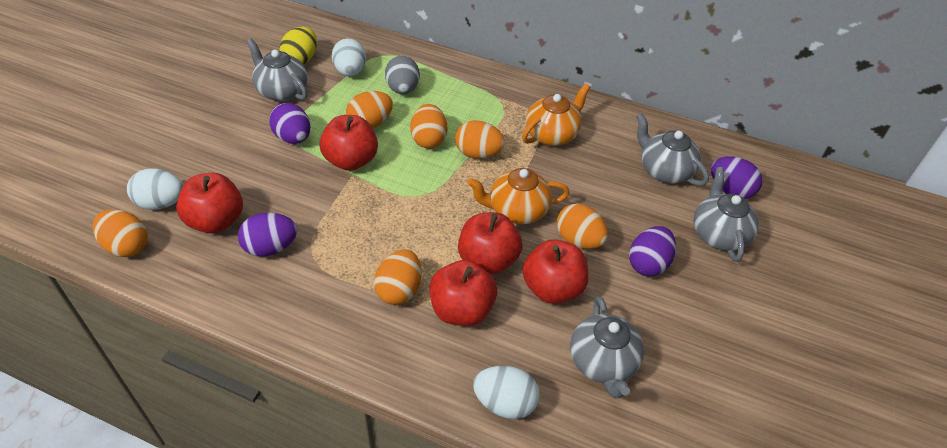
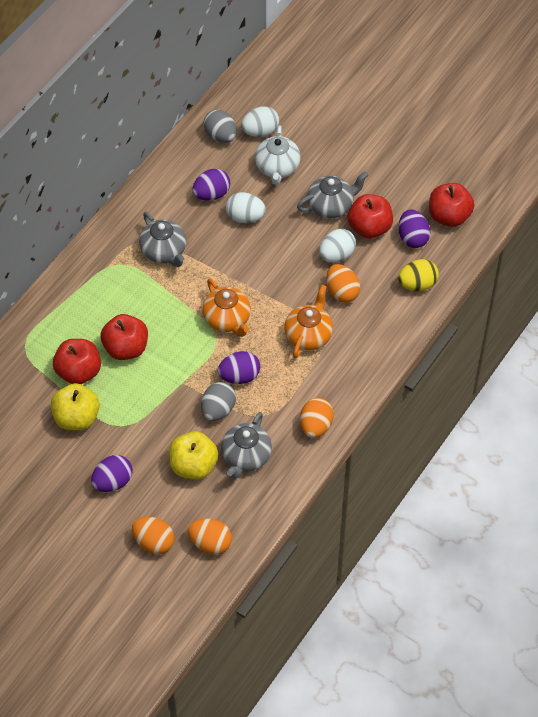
grey egg: [385,55,420,94] = 1 -> [201,382,236,421] [203,109,237,143] = 2
grey teapot: [246,39,308,101] [570,296,644,398] [636,113,709,186] [693,167,759,262] = 4 -> [139,212,186,267] [221,412,272,479] [297,171,368,219] = 3
orange egg: [93,209,148,257] [346,91,393,128] [374,249,422,305] [410,104,447,149] [455,120,505,158] [557,204,608,249] = 6 -> [132,517,175,554] [187,518,232,555] [300,398,334,438] [326,264,360,303] = 4
red apple: [176,173,243,233] [319,115,378,171] [429,260,497,326] [458,212,522,275] [522,239,589,304] = 5 -> [53,339,101,384] [101,314,148,360] [348,194,393,238] [429,183,474,227] = 4
white teapot: none = 0 -> [255,125,301,185] = 1
yellow apple: none = 0 -> [51,383,100,430] [169,431,218,480] = 2

